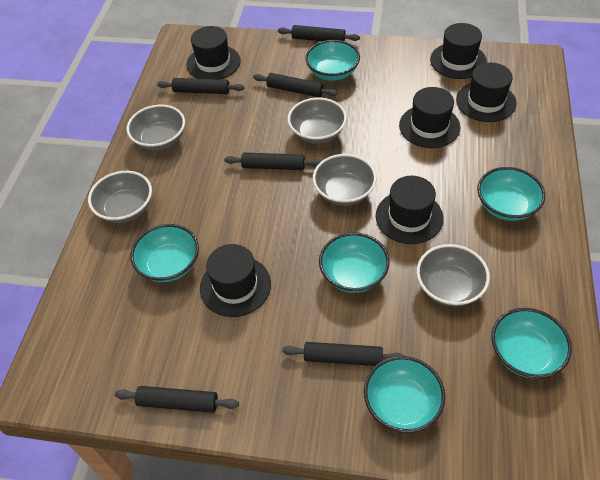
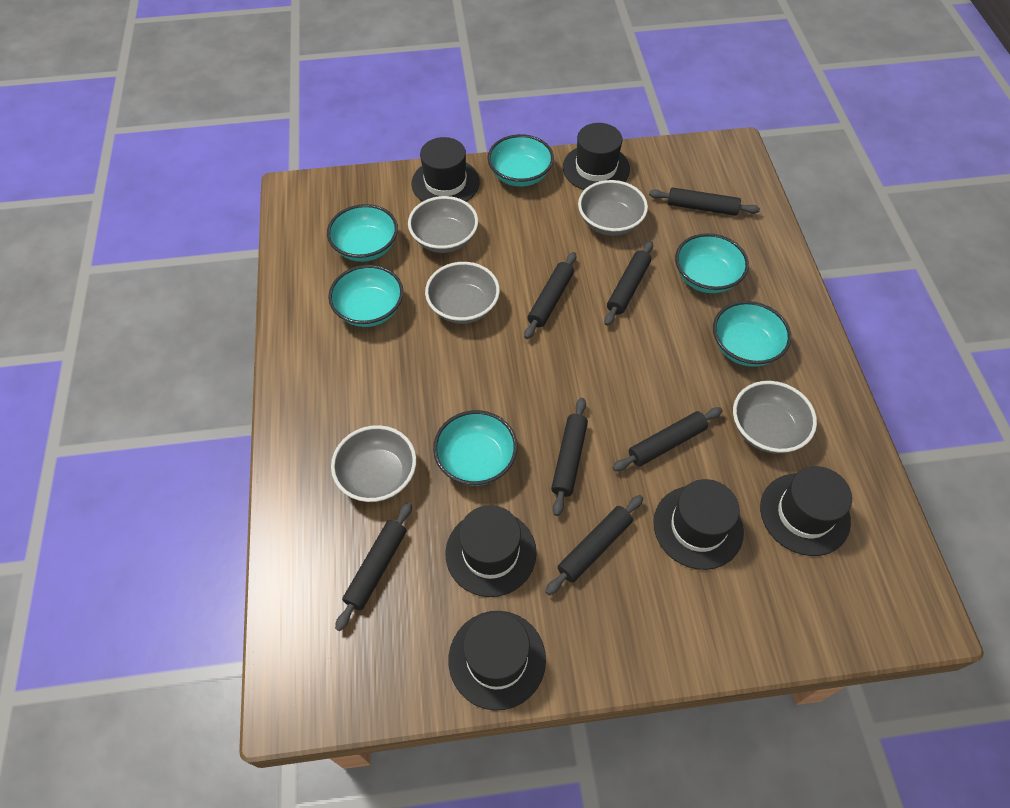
black rolling pin: [115,386,239,413] [157,78,244,94] [224,152,321,170] [253,73,338,97] [278,25,360,41] [282,342,404,366] = 6 -> [335,502,412,631] [524,252,576,339] [545,495,643,595] [551,398,588,516] [604,241,653,326] [612,407,723,471] [649,187,760,216] = 7

